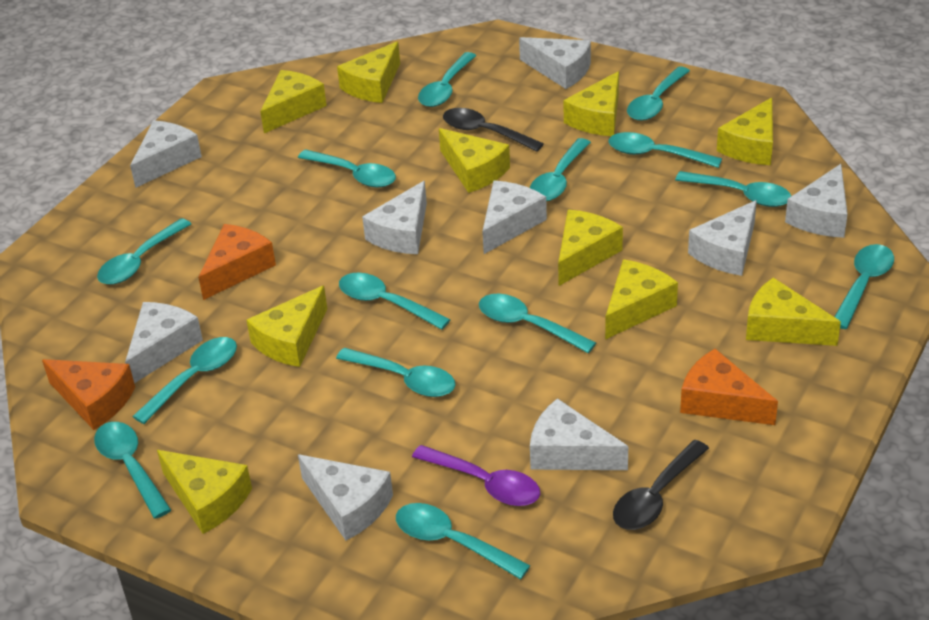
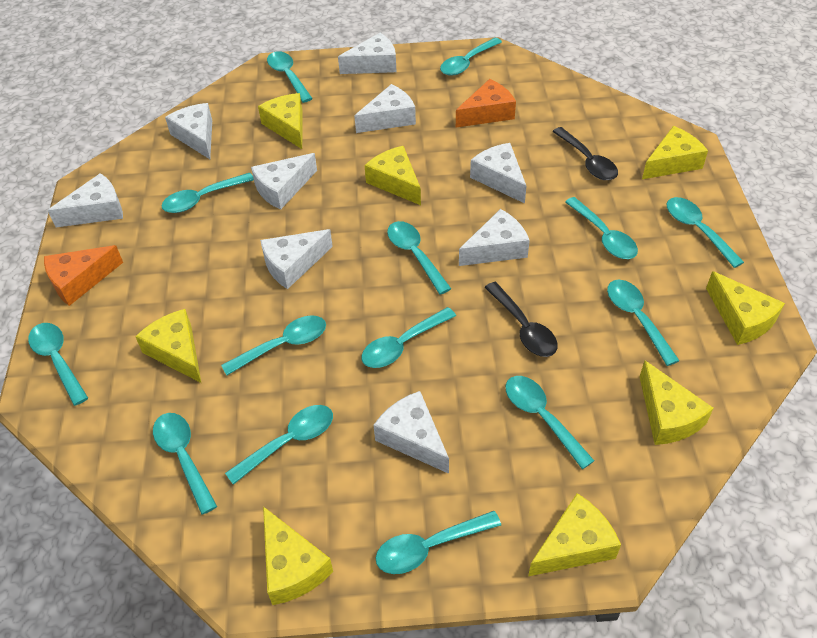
orange cheese: [42,359,135,430] [198,224,276,300] [680,349,778,425] = 3 -> [44,245,123,306] [456,79,516,128] = 2
purple spoon: [412,445,540,506] = 1 -> none = 0
yellow cheese: [157,450,252,534] [246,286,327,367] [260,70,327,133] [337,42,400,103] [439,128,510,193] [558,210,623,286] [563,71,619,136] [605,259,678,340] [717,97,773,165] [746,278,841,346] = 10 -> [135,309,201,383] [258,93,303,149] [263,506,333,605] [365,146,421,205] [528,493,621,576] [640,361,714,445] [642,126,708,179] [706,271,785,345] = 8

